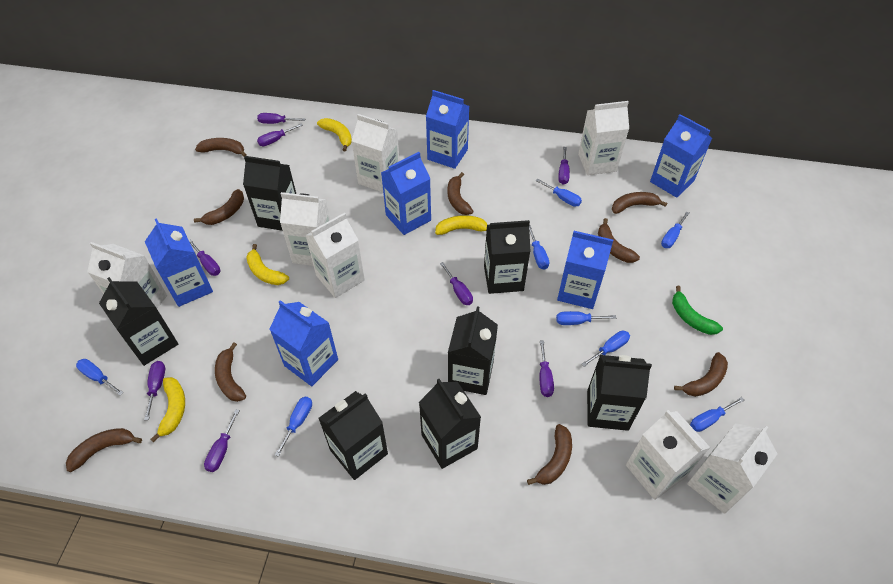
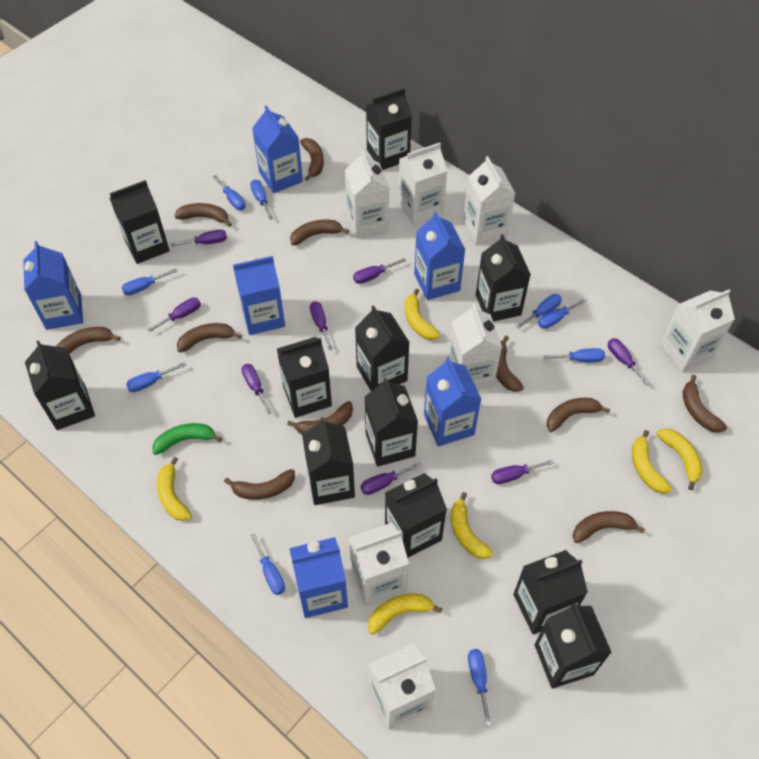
black carton: [99,277,178,366] [243,156,296,231] [318,391,388,480] [419,379,481,469] [448,307,498,395] [484,220,531,294] [587,355,652,431] = 7 -> [25,340,95,430] [110,180,170,264] [277,337,332,418] [302,417,355,505] [355,306,410,391] [365,378,418,467] [366,88,412,170] [385,473,447,558] [476,234,531,322] [513,550,588,634] [535,603,612,688] = 11
blue screwdriver: [76,359,124,396] [275,397,312,457] [529,225,549,270] [536,179,582,207] [556,311,616,325] [582,331,630,367] [661,211,689,248] [690,397,744,432] = 8 -> [122,269,178,295] [126,362,186,392] [213,175,246,210] [250,179,273,220] [250,533,285,595] [468,649,492,726] [516,294,562,329] [538,298,587,329] [544,348,605,362] = 9
brown banana: [66,428,142,472] [194,189,244,225] [195,138,247,157] [215,342,246,402] [448,172,474,215] [527,424,572,485] [598,218,640,263] [612,192,668,214] [674,352,728,397] = 9 -> [56,327,120,354] [174,203,232,227] [177,323,242,353] [224,469,295,500] [287,401,353,434] [290,220,349,246] [300,138,324,181] [496,335,524,392] [546,398,610,432] [573,511,645,543] [683,375,727,433] = 11
yellow banana: [151,377,185,442] [246,244,289,285] [317,118,352,151] [435,215,487,235] = 4 -> [157,457,192,521] [368,593,443,635] [405,289,441,340] [451,492,493,559] [632,430,672,494] [657,428,703,490] = 6

